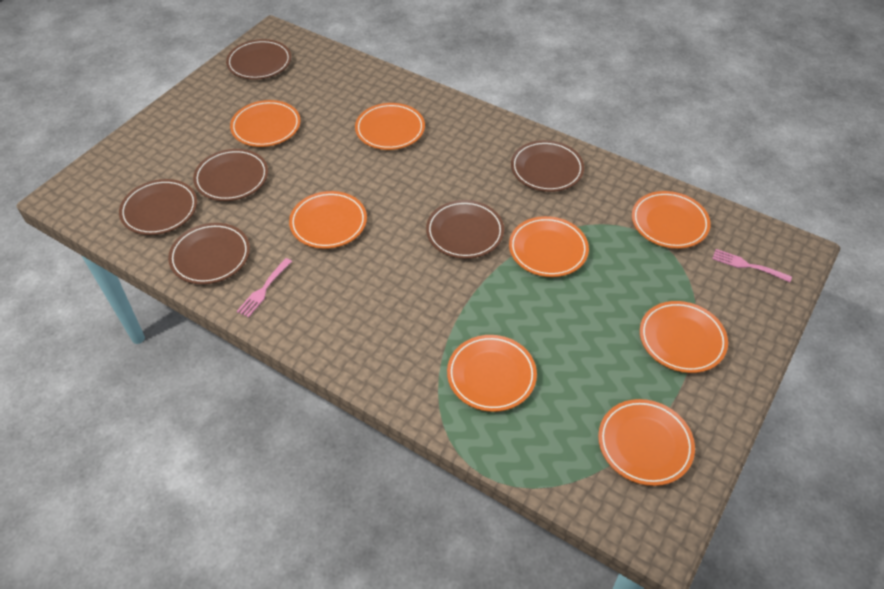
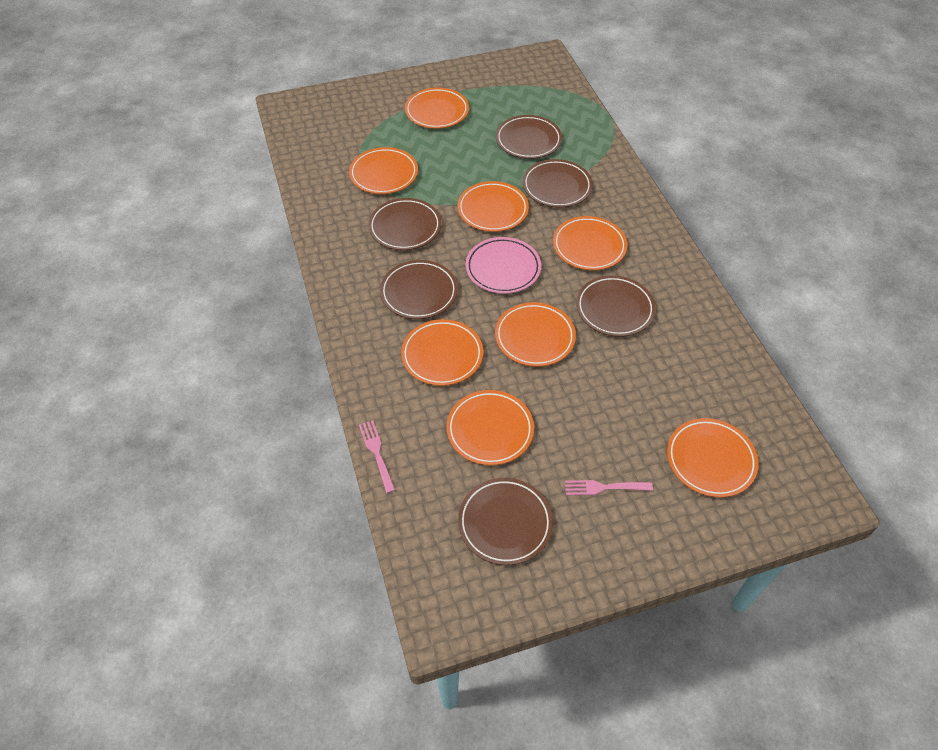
pink plate: none = 0 -> [466,237,541,294] = 1

